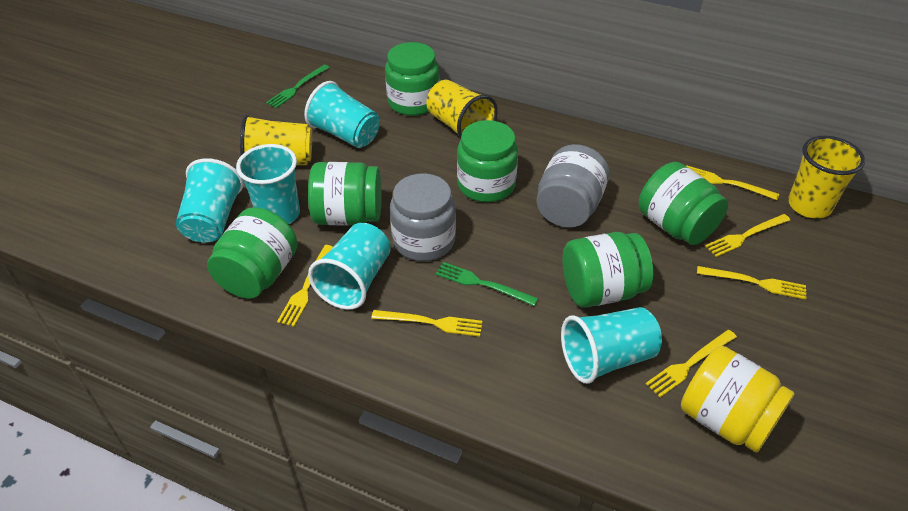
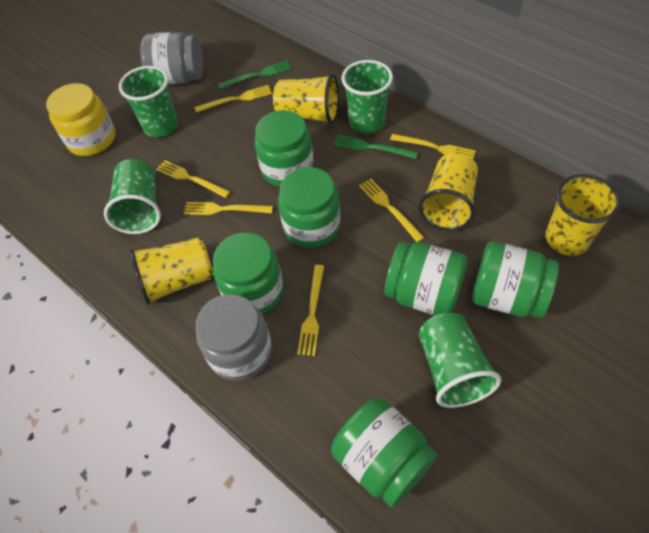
green cup: none = 0 -> [104,159,161,234] [119,66,178,137] [342,60,393,134] [418,312,501,408] = 4
turquoise cup: [176,158,243,243] [236,144,300,224] [304,81,380,148] [308,223,391,310] [561,307,662,384] = 5 -> none = 0
yellow cup: [240,115,312,165] [426,80,498,139] [788,136,865,218] = 3 -> [130,238,213,305] [273,74,339,124] [418,153,478,231] [545,174,621,256] = 4

